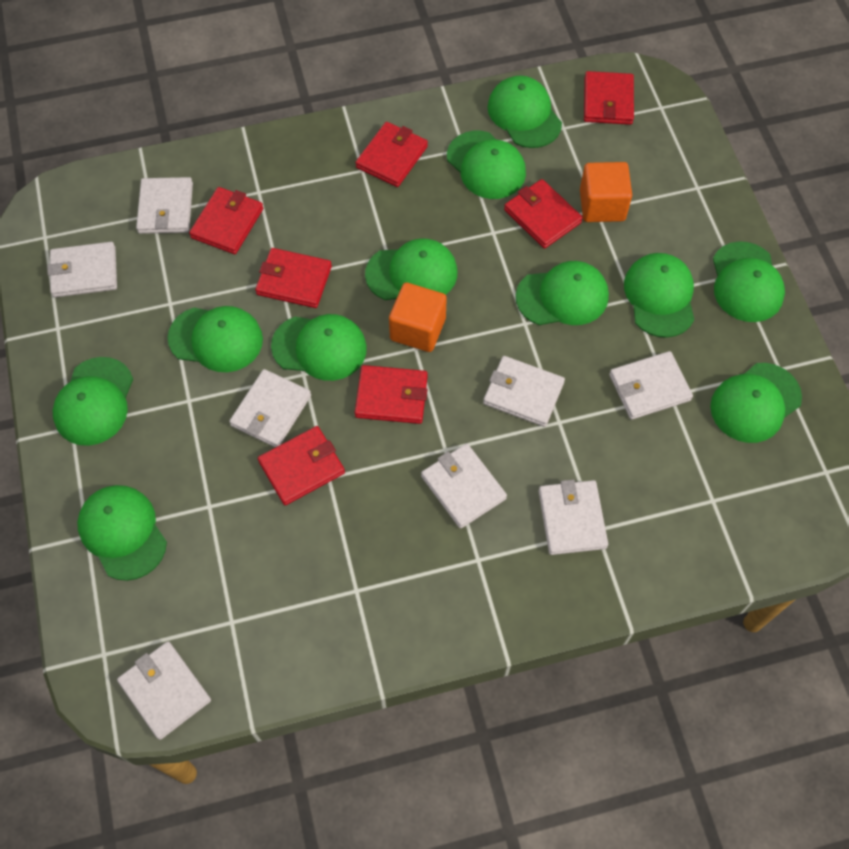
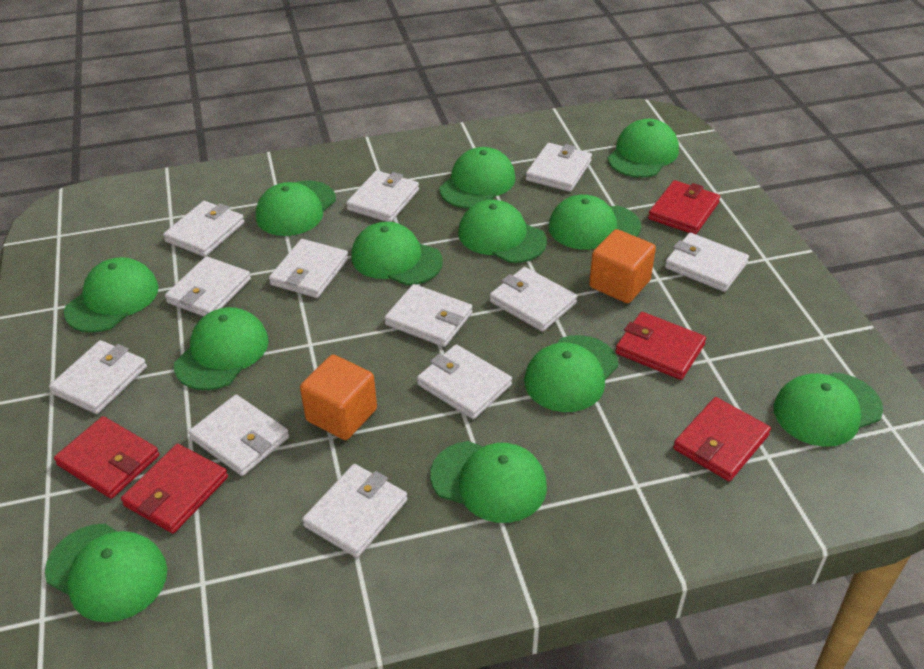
green cap: [53,357,133,446] [77,485,167,581] [167,306,263,372] [271,314,367,381] [365,239,457,300] [447,131,526,199] [487,76,562,148] [516,261,609,325] [624,253,694,338] [710,363,802,443] [713,241,785,322] = 11 -> [45,524,167,622] [64,257,159,333] [174,307,269,390] [256,181,336,236] [351,222,443,285] [430,441,547,523] [439,147,516,209] [458,200,547,263] [524,335,618,412] [549,195,641,250] [608,119,679,178] [774,373,883,447] = 12
red wallet: [189,187,263,254] [255,248,332,308] [258,426,345,505] [355,122,428,187] [355,365,428,424] [504,179,583,249] [584,71,634,125] = 7 -> [54,416,159,499] [121,444,228,534] [615,312,706,380] [648,180,720,234] [673,397,771,481] = 5
white wallet: [47,242,117,297] [117,641,211,740] [136,177,193,234] [229,369,311,447] [421,444,507,529] [483,356,565,427] [538,479,608,555] [609,351,693,420] = 8 -> [49,340,147,414] [163,201,245,257] [165,256,251,317] [188,395,289,476] [269,239,349,298] [302,464,408,558] [346,170,419,222] [384,284,472,347] [417,344,512,419] [490,267,578,332] [526,143,592,192] [665,233,749,292] = 12

